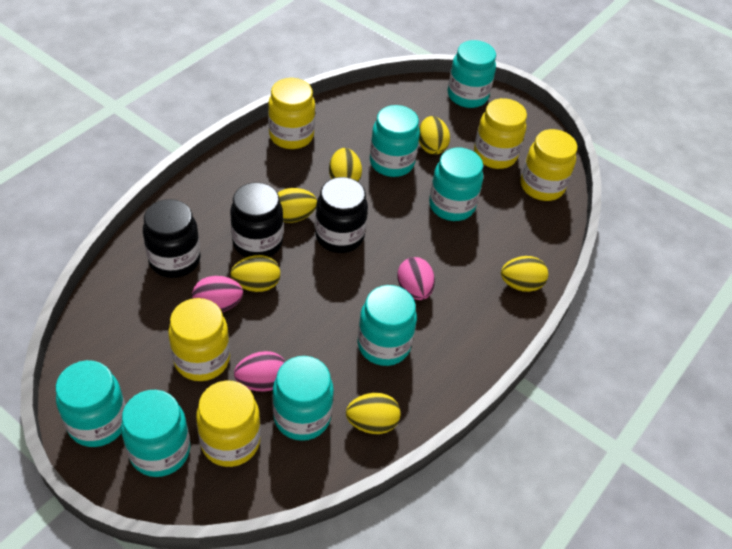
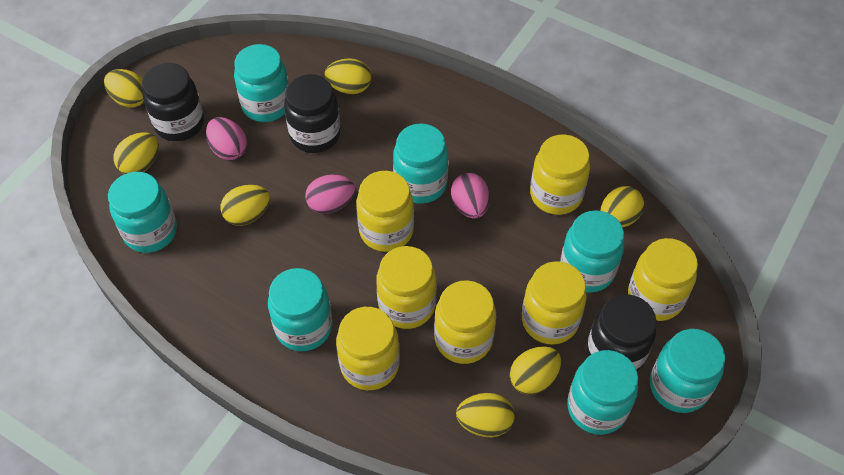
yellow egg: [231,255,280,292] [278,188,317,223] [329,148,362,181] [346,393,400,434] [419,116,450,155] [501,256,548,292] = 6 -> [104,69,144,108] [113,132,159,174] [221,185,270,226] [324,58,371,94] [456,393,515,437] [510,346,561,395] [600,186,644,227] = 7
yellow jar: [168,298,230,381] [196,381,261,467] [268,78,315,149] [474,98,527,169] [521,129,577,201] = 5 -> [336,307,400,390] [356,171,414,252] [376,246,437,329] [434,280,496,364] [522,261,587,345] [530,134,590,215] [628,238,698,321] = 7

